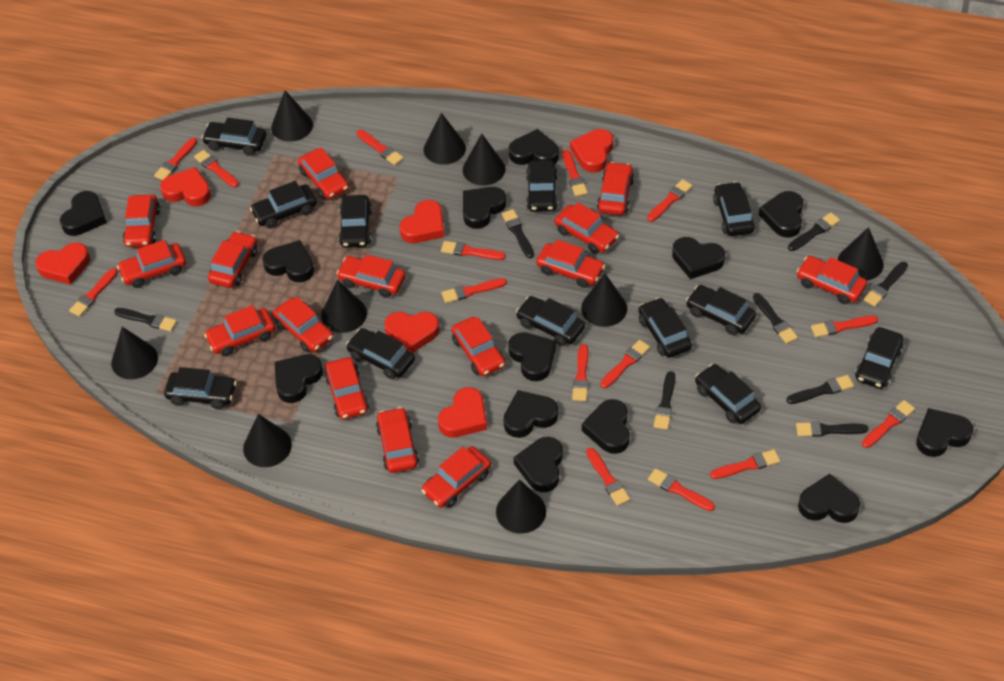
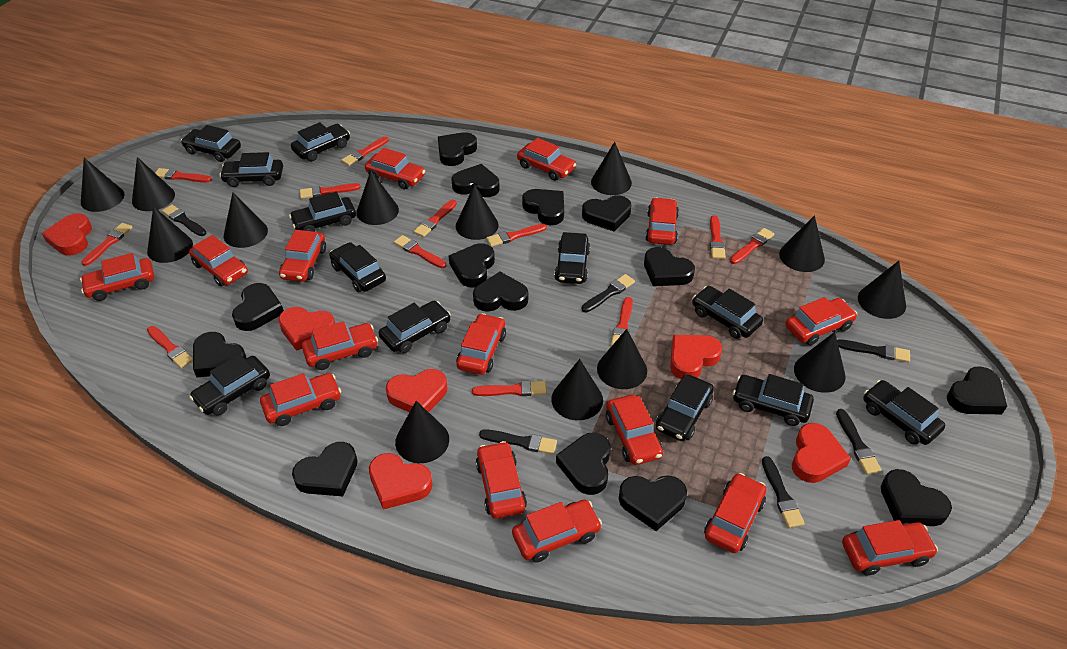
black brush: [114,308,177,332] [502,209,534,258] [654,371,675,430] [753,293,798,344] [786,375,854,404] [788,213,840,251] [796,421,868,437] [864,262,908,307] = 8 -> [162,205,206,236] [479,430,557,454] [582,274,635,313] [762,456,805,528] [836,409,882,474] [837,339,910,362] = 6
black cone: [111,327,158,380] [243,414,292,467] [271,90,313,142] [321,280,367,333] [424,113,466,165] [463,133,506,186] [496,479,546,534] [581,274,627,327] [838,227,884,280] = 9 -> [81,158,124,212] [132,157,175,211] [147,206,193,263] [224,192,268,248] [356,171,399,225] [395,401,449,463] [456,184,499,240] [551,359,603,420] [591,142,632,195] [597,329,647,389] [779,215,825,272] [794,332,846,393] [858,261,906,319] = 13
black heart: [60,191,107,236] [262,240,314,282] [275,354,323,403] [463,187,506,229] [503,390,558,438] [508,332,556,381] [509,129,559,165] [514,437,563,492] [582,399,630,454] [672,237,725,279] [759,191,803,238] [798,474,860,523] [916,408,973,457] = 13 -> [193,332,247,377] [232,283,284,331] [292,442,358,496] [438,132,477,166] [449,243,495,288] [452,164,500,197] [473,272,528,312] [522,189,564,225] [556,433,611,495] [582,195,632,231] [619,475,687,531] [644,247,695,286] [881,469,952,526] [947,366,1007,414] = 14
red brush: [69,268,118,317] [154,138,197,180] [194,150,239,187] [357,130,404,165] [441,241,506,260] [441,278,507,303] [562,149,588,196] [572,344,589,401] [586,448,630,506] [600,340,650,388] [647,179,693,222] [648,468,715,511] [710,449,780,479] [811,316,878,337] [862,400,915,448] = 15 -> [81,223,133,266] [147,326,193,368] [155,168,212,182] [300,183,361,199] [341,136,389,166] [394,235,446,268] [413,199,457,237] [472,381,547,396] [486,224,547,247] [611,297,633,346] [710,215,726,259] [730,228,774,264] = 12

